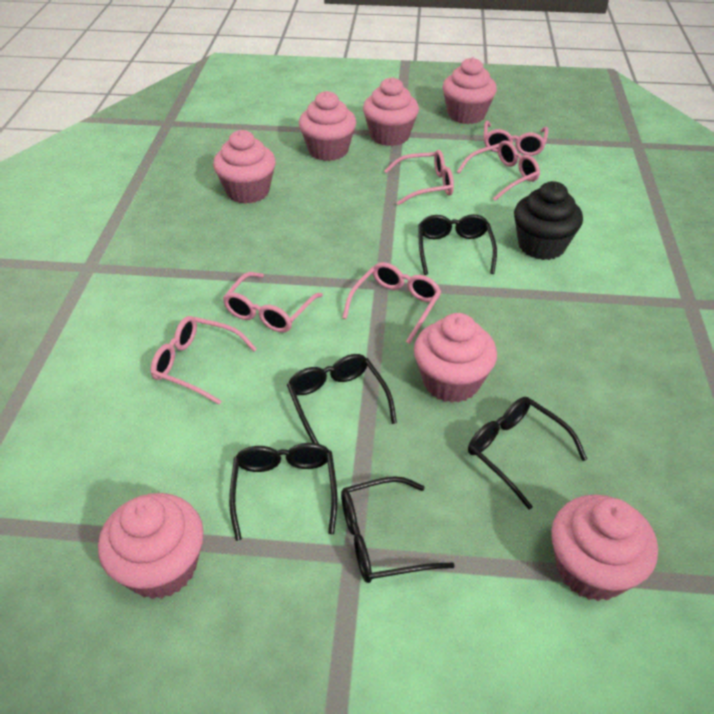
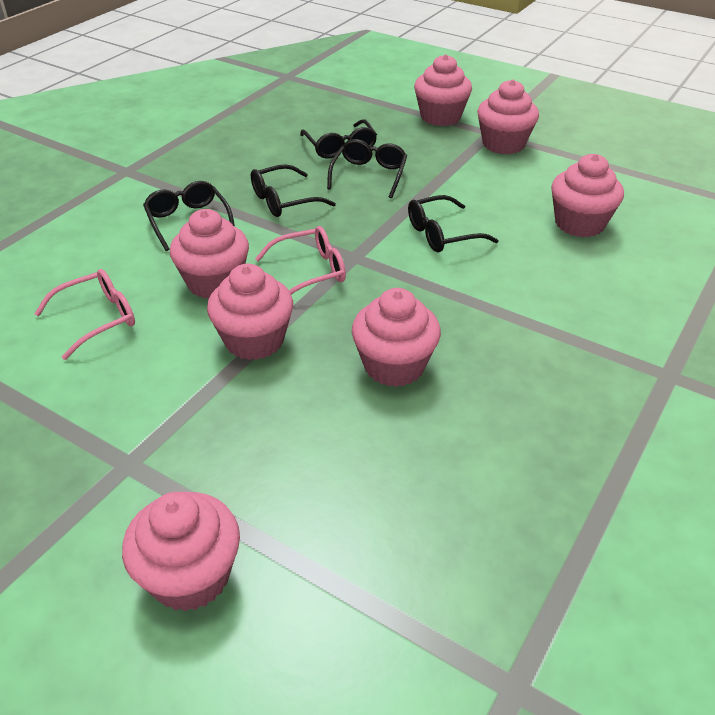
black cupcake: [514,181,583,260] = 1 -> none = 0
pink glasses: [150,316,257,404] [223,272,323,332] [342,262,441,344] [384,150,454,206] [457,141,540,201] [484,121,548,156] = 6 -> [34,269,135,360] [255,226,346,295] = 2

